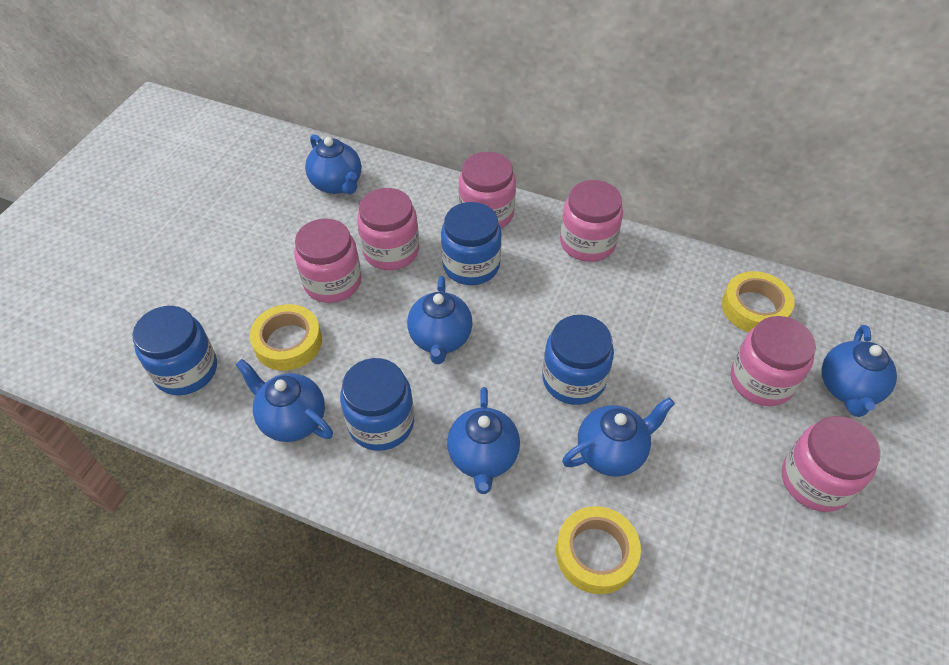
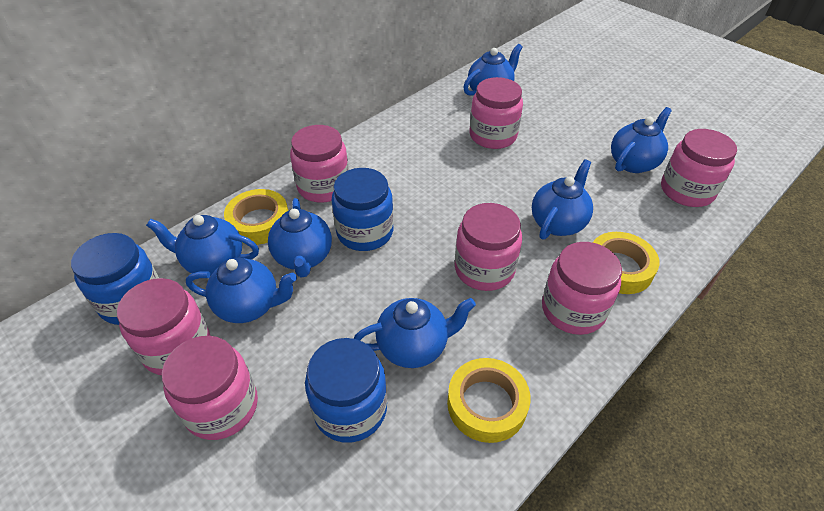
blue jar: [133,306,217,395] [340,358,414,451] [441,202,502,285] [542,315,614,405] = 4 -> [71,233,159,325] [305,338,387,443] [332,168,393,251] = 3
blue teapot: [236,359,333,442] [305,134,361,194] [407,276,473,364] [447,387,520,494] [562,397,675,477] [821,325,897,417] = 6 -> [146,215,259,276] [186,258,297,323] [268,198,332,277] [354,298,476,368] [463,44,523,96] [532,159,593,240] [611,107,672,173] = 7
pink jar: [294,219,362,303] [357,188,419,270] [459,152,516,229] [560,180,623,262] [731,316,816,406] [782,416,880,512] = 6 -> [117,278,210,375] [162,336,258,440] [290,125,349,203] [455,203,522,291] [470,77,523,149] [542,242,622,335] [661,129,737,207] = 7

